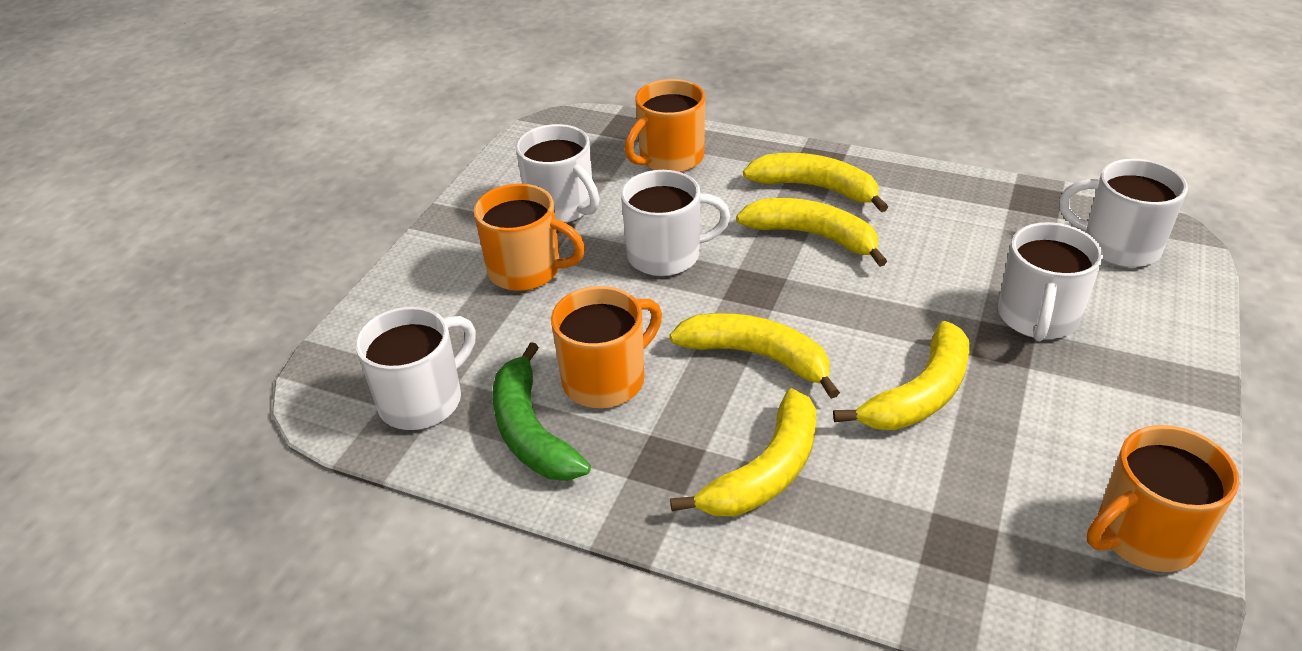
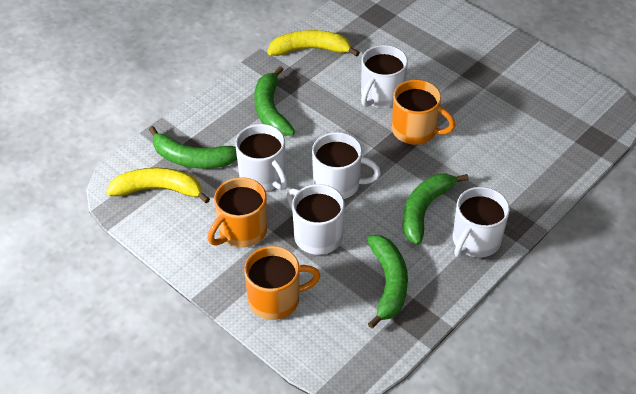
green banana: [492,342,591,481] = 1 -> [149,126,237,169] [254,66,295,136] [367,235,408,328] [402,173,469,245] = 4
orange mug: [474,184,585,291] [551,286,662,408] [625,79,705,172] [1087,425,1239,572] = 4 -> [208,177,267,248] [244,246,320,320] [392,80,455,145] = 3
yellow banana: [670,313,840,399] [670,388,816,516] [736,198,887,267] [743,153,888,212] [833,321,969,430] = 5 -> [106,168,210,204] [268,30,360,57] = 2

